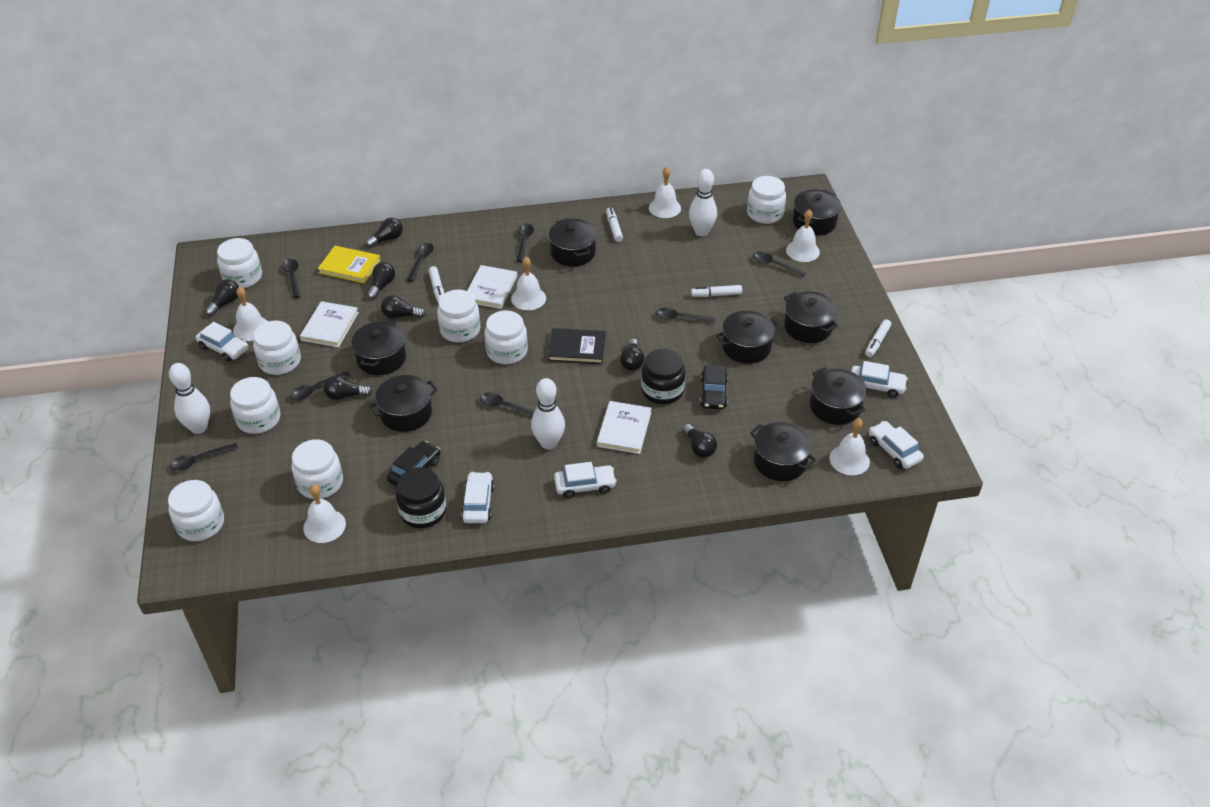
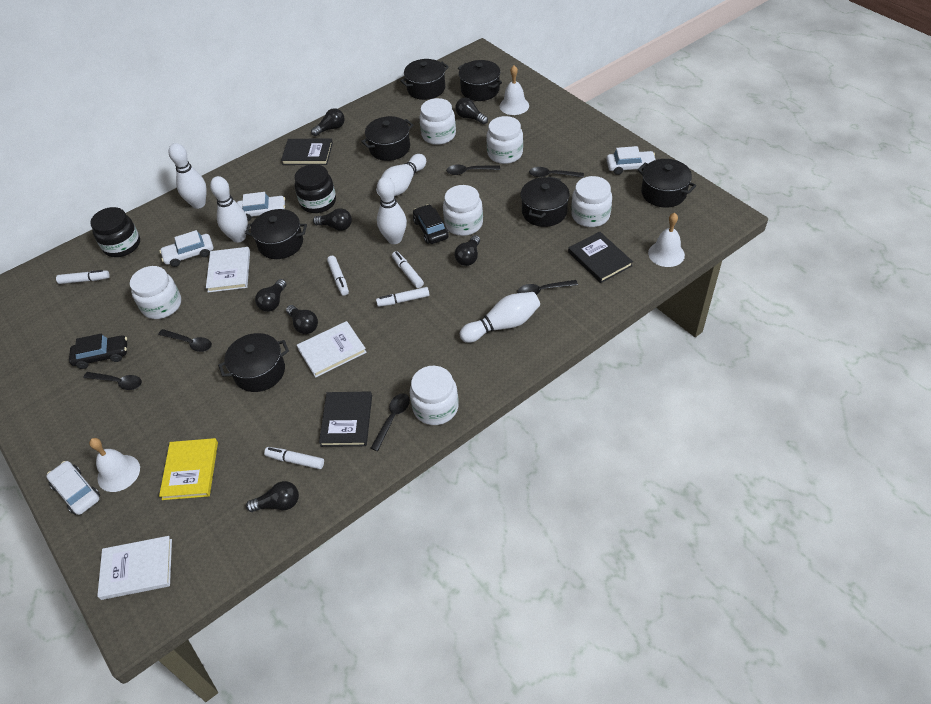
black book: [548,328,605,364] = 1 -> [281,138,333,165] [319,391,372,447] [568,231,633,283] = 3
black pot: [351,320,406,375] [369,375,438,432] [549,218,597,266] [716,310,781,364] [750,422,816,481] [784,291,838,343] [793,189,841,235] [810,367,867,425] = 8 -> [218,333,289,392] [245,209,307,259] [361,116,413,161] [400,59,449,100] [458,60,502,101] [521,176,570,227] [638,159,696,208] = 7
black spoon: [170,443,238,471] [282,259,301,298] [290,371,350,400] [407,243,434,282] [480,393,535,417] [516,224,534,262] [655,308,715,323] [753,252,806,277] = 8 -> [83,372,142,390] [158,329,212,352] [370,393,410,451] [446,165,500,175] [517,280,578,295] [529,167,584,178] = 6
white bell: [233,287,268,341] [303,485,346,543] [511,257,546,310] [649,167,681,218] [786,209,820,262] [830,418,870,475] = 6 -> [89,438,140,492] [499,65,529,115] [648,213,685,267] = 3
white bowling pin: [169,363,210,434] [531,378,565,449] [689,169,717,236] = 3 -> [169,143,207,209] [210,176,248,243] [376,154,426,196] [377,177,407,244] [460,292,540,343] = 5
white car: [196,322,248,362] [461,472,495,523] [554,462,617,498] [851,361,908,398] [869,421,924,469] = 5 -> [46,461,100,515] [159,230,213,267] [237,192,285,221] [606,146,656,175] = 4
white jar: [168,480,224,541] [217,238,262,288] [230,377,280,434] [253,321,301,375] [292,439,343,499] [437,290,480,343] [484,310,528,364] [747,176,786,224] = 8 -> [130,266,181,319] [410,366,459,425] [419,98,456,145] [443,185,483,236] [487,116,523,164] [571,176,612,227] = 6
white marker: [429,266,444,303] [606,207,623,242] [691,285,742,297] [865,319,891,357] = 4 -> [56,270,110,284] [264,447,324,469] [327,256,349,296] [376,287,429,307] [392,251,424,288] = 5

